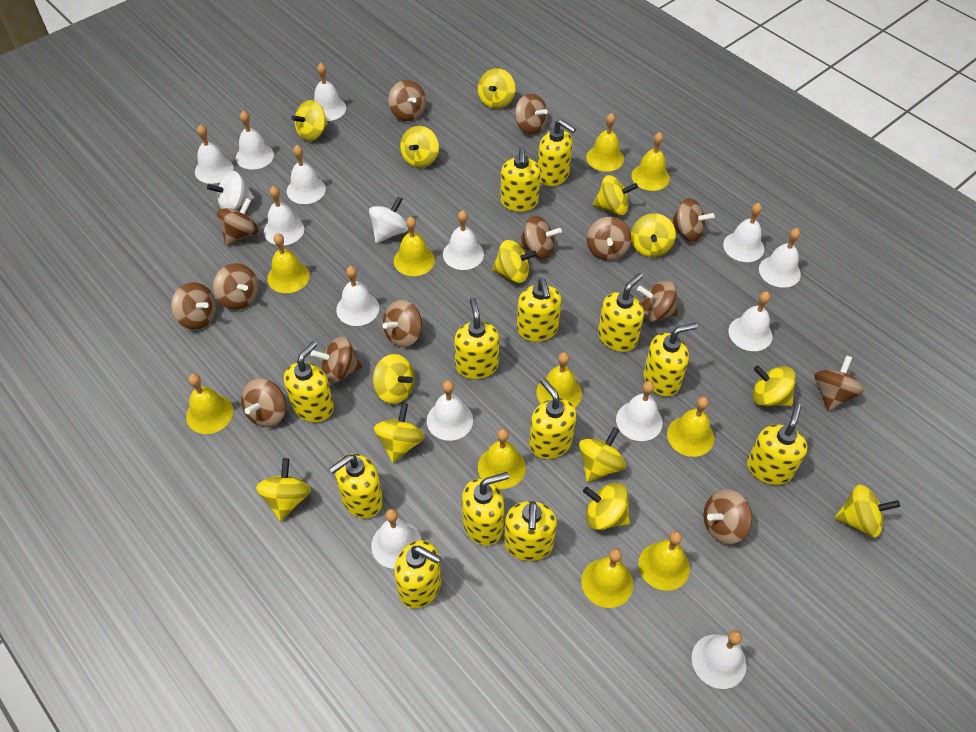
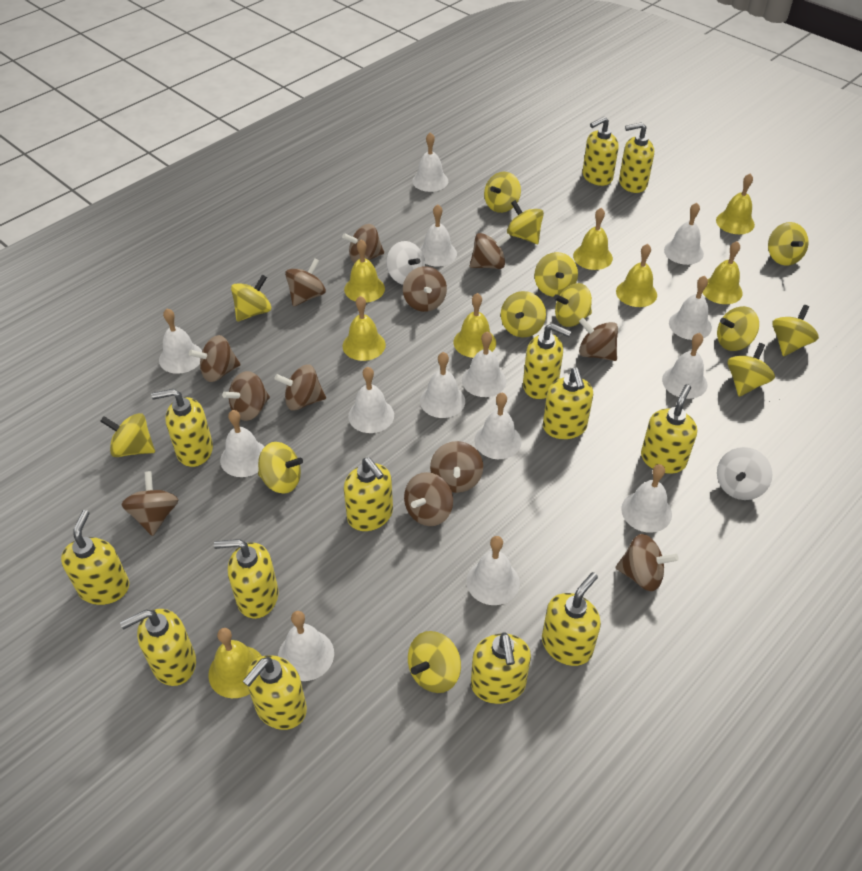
brown spinning top: [171,282,216,330] [213,263,258,310] [217,198,259,245] [241,379,286,427] [311,336,363,384] [382,300,422,347] [388,80,426,121] [515,93,548,135] [518,216,562,259] [587,217,631,261] [637,280,678,322] [671,198,715,242] [703,489,752,544] [815,355,864,411] = 14 -> [121,471,178,536] [189,335,241,382] [222,371,270,421] [274,364,326,410] [285,258,326,307] [342,224,384,264] [403,266,447,312] [404,472,453,526] [430,441,483,493] [470,233,511,269] [579,318,618,361] [616,534,679,591] = 12
yellow bell: [186,374,233,434] [267,233,310,293] [394,217,435,276] [478,429,526,489] [536,352,582,407] [581,548,633,608] [586,113,624,172] [631,132,670,191] [638,531,690,591] [667,397,714,457] = 10 -> [208,628,262,698] [342,296,386,361] [344,240,385,303] [453,293,496,358] [573,208,613,270] [616,244,657,307] [702,241,743,304] [716,174,755,234] = 8

